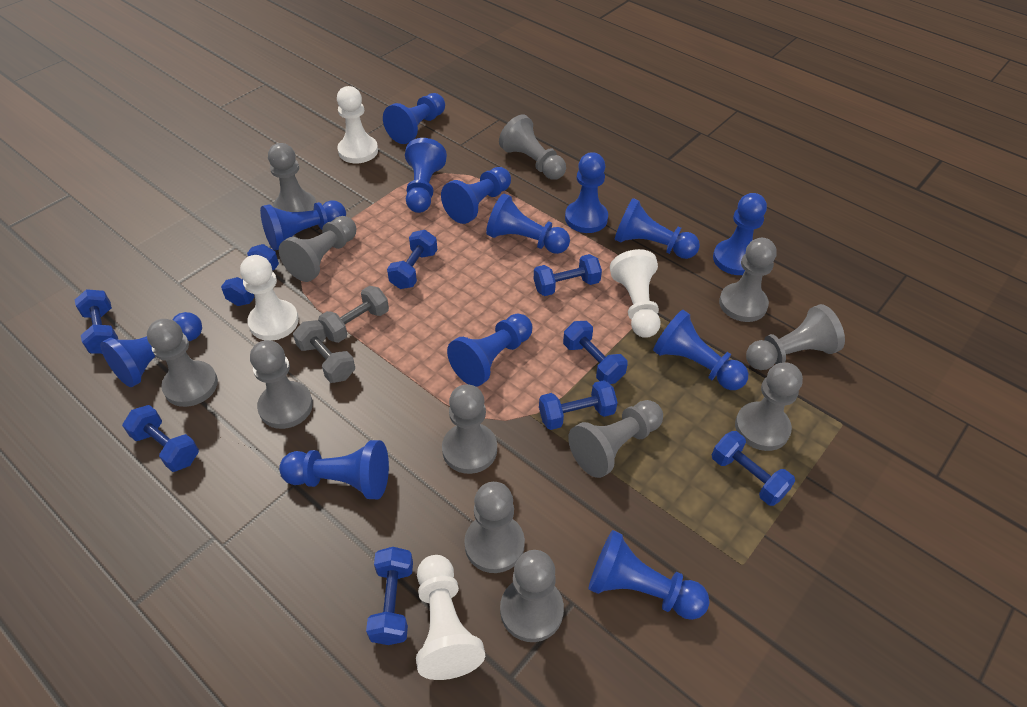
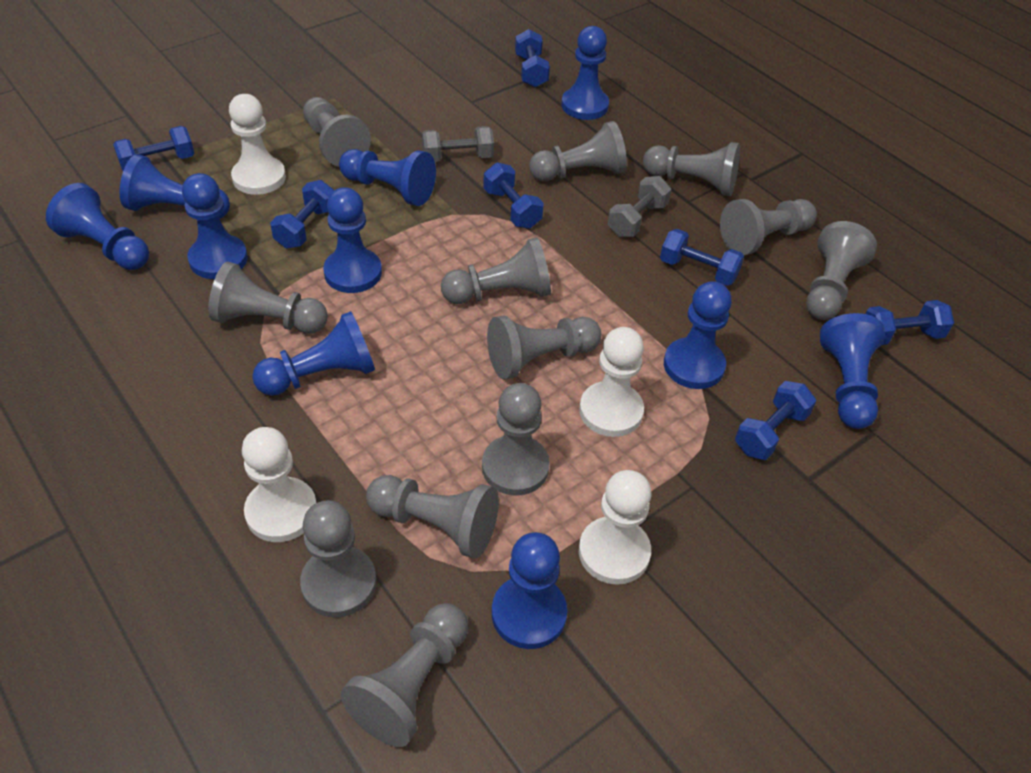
blue dumbbell: [75,289,118,354] [122,405,199,472] [221,244,279,306] [366,547,413,645] [387,230,437,289] [534,254,602,296] [539,380,618,430] [563,321,628,384] [712,431,795,506] = 9 -> [113,126,195,171] [270,180,335,249] [483,162,544,229] [515,29,550,87] [660,229,744,286] [735,381,816,460] [865,300,954,345] = 7
blue pawn: [100,312,202,387] [260,200,346,251] [279,440,389,499] [383,93,445,144] [405,138,447,213] [441,167,511,224] [447,314,533,387] [486,194,570,254] [565,152,608,233] [589,530,709,620] [615,198,700,259] [653,310,748,390] [713,193,767,275] = 13 -> [46,183,149,270] [120,154,230,219] [182,173,248,279] [252,311,375,396] [323,187,382,293] [339,149,436,206] [492,532,567,649] [561,26,609,120] [664,281,732,389] [820,313,885,429] = 10

